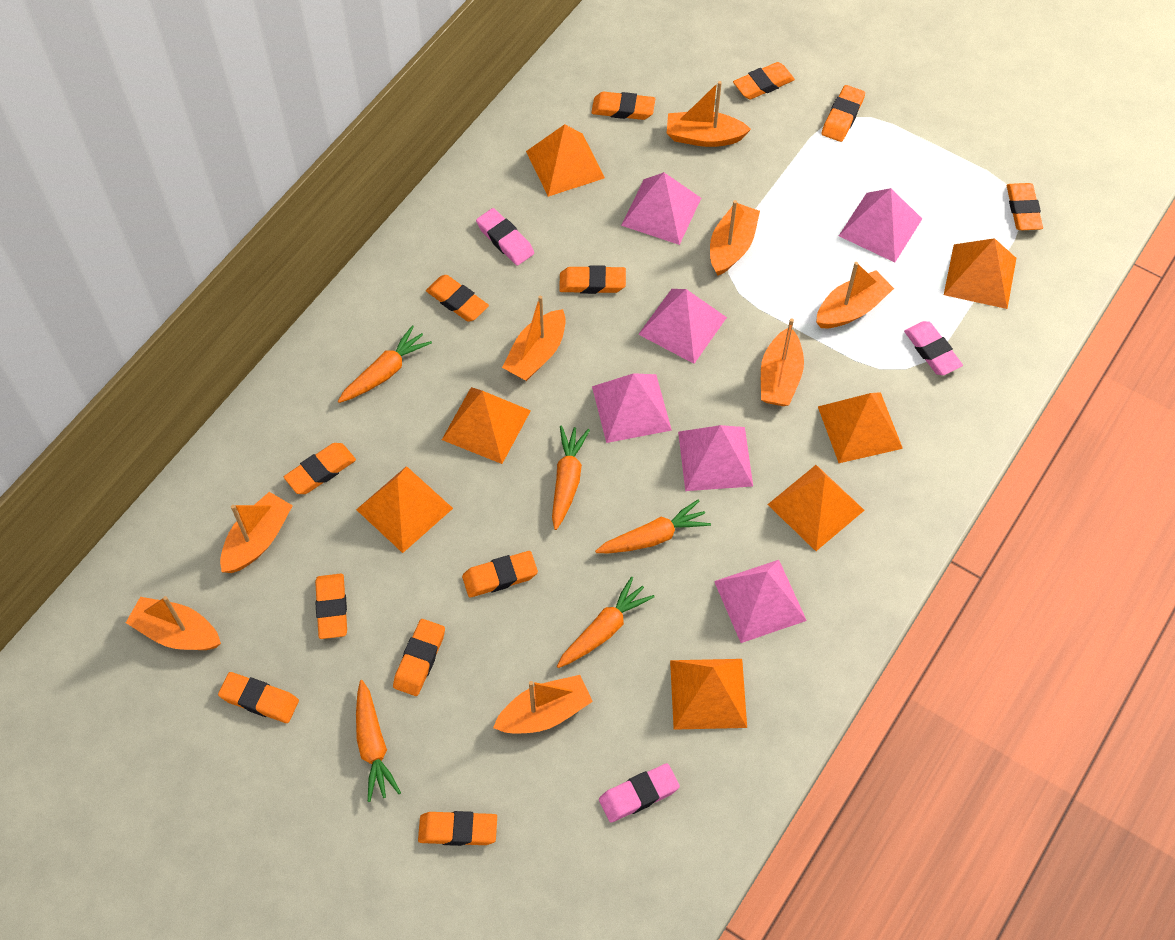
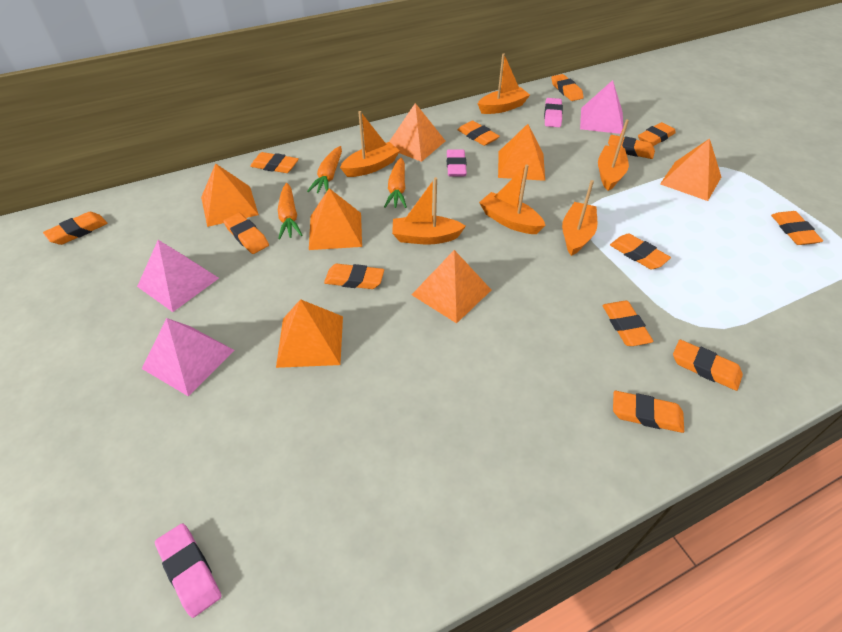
orange boat: [126,596,221,650] [220,492,293,573] [493,675,593,733] [502,296,566,381] [666,81,751,147] [710,200,760,276] [761,318,804,406] [816,262,894,328] = 8 -> [340,111,400,177] [392,177,466,245] [478,53,530,114] [479,164,546,234] [562,180,597,256] [598,119,629,191] = 6
orange carrot: [338,325,432,403] [356,680,401,802] [552,425,590,530] [557,577,654,668] [595,500,711,553] = 5 -> [278,183,303,239] [307,146,342,193] [384,157,407,208] = 3
orange eraser: [218,672,299,723] [284,443,356,494] [315,574,347,639] [393,619,445,696] [418,811,497,846] [426,275,489,322] [462,551,538,598] [559,265,626,294] [591,92,655,120] [733,62,795,99] [822,85,865,142] [1007,183,1043,230] = 12 -> [43,212,107,245] [223,213,269,254] [250,152,299,173] [324,264,384,289] [458,121,500,146] [551,74,584,101] [603,301,653,346] [608,135,655,159] [610,233,671,269] [613,391,684,433] [638,122,676,146] [673,340,743,391] [771,211,823,245] = 13
pink pyramid: [592,373,672,443] [621,172,701,245] [638,289,727,364] [678,425,753,491] [714,560,807,643] [839,188,922,262] = 6 -> [137,240,219,312] [142,318,234,396] [580,80,623,134] = 3

